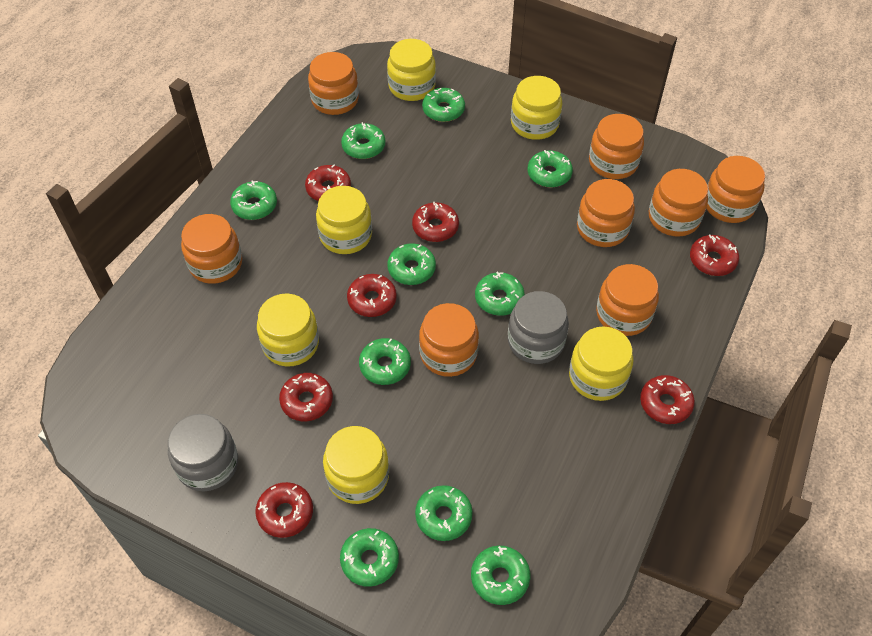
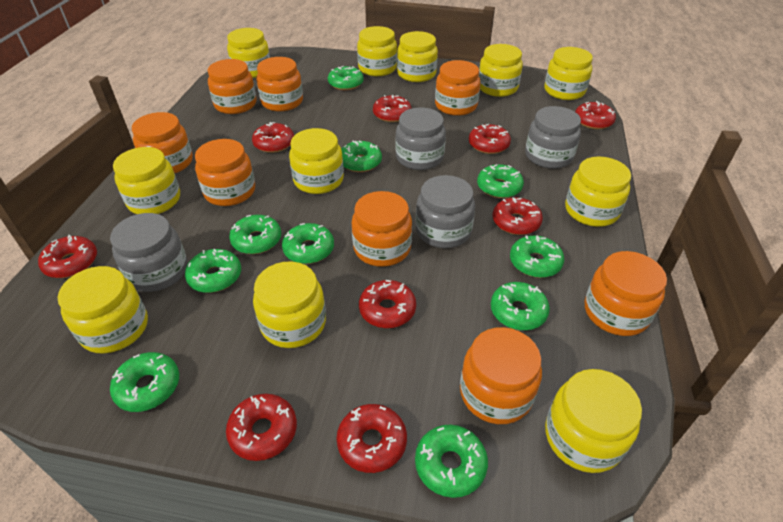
grey jar: [168,414,238,491] [508,291,569,364] = 2 -> [110,213,188,292] [395,107,446,170] [416,175,475,248] [525,106,581,169] = 4
red donut: [255,482,313,538] [279,373,333,421] [305,165,351,201] [347,274,397,317] [412,202,459,242] [640,375,695,424] [690,235,739,276] = 7 -> [38,235,97,278] [226,394,297,461] [252,122,294,153] [336,404,407,473] [359,280,416,328] [373,95,412,122] [469,124,511,154] [493,197,543,235] [575,101,616,129] = 9
yellow jar: [257,293,319,367] [316,186,372,254] [323,426,389,504] [387,39,436,101] [511,76,562,140] [569,326,633,401] = 6 -> [58,266,148,354] [113,147,180,214] [227,28,270,78] [253,261,326,348] [289,128,344,194] [357,26,397,76] [397,31,438,82] [479,44,523,97] [544,47,593,100] [545,369,642,473] [565,156,631,227] = 11

